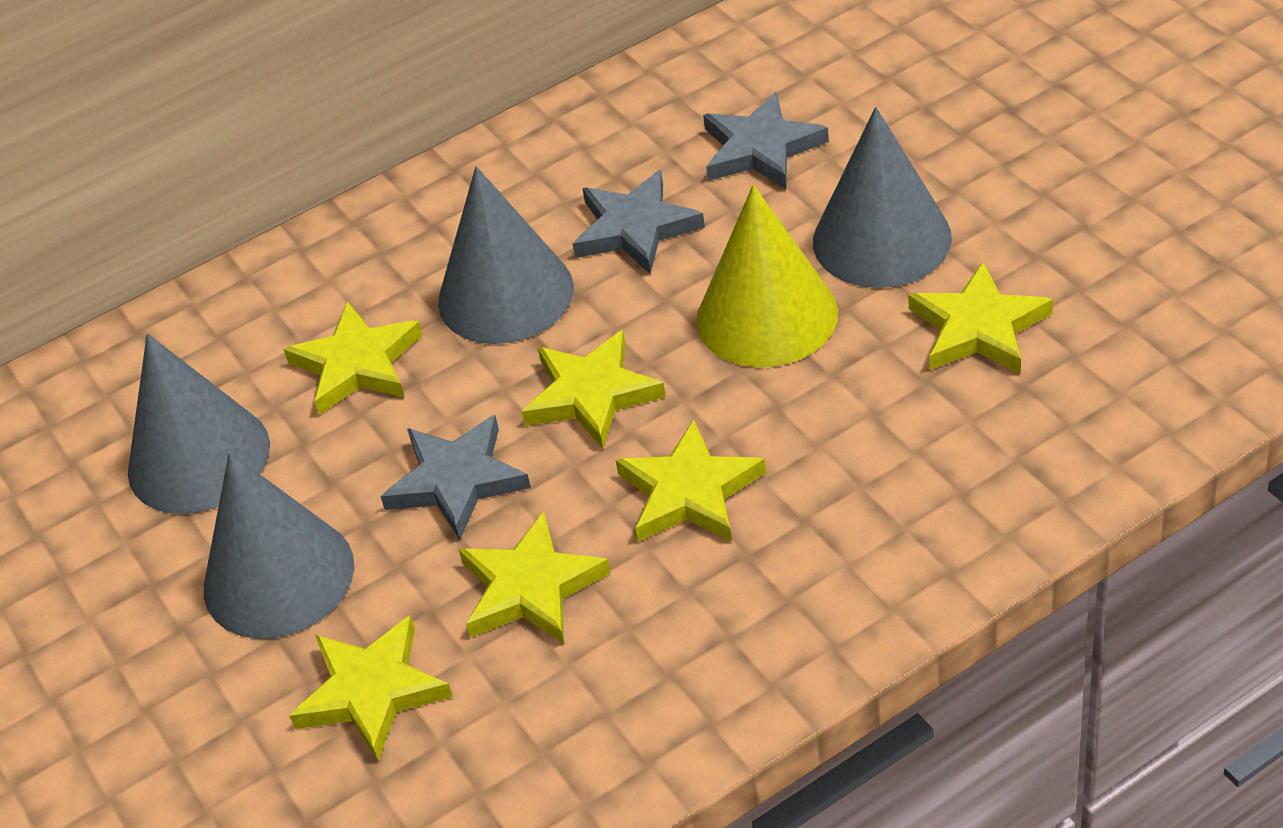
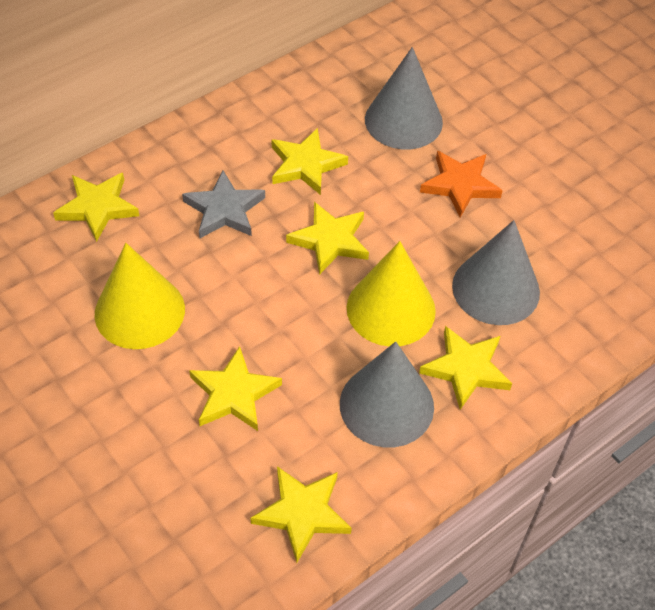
grey cone: [128,333,270,514] [204,452,354,639] [438,166,574,344] [813,107,952,288] = 4 -> [340,342,434,447] [365,47,443,149] [452,220,540,325] = 3
grey star: [380,415,531,540] [573,170,705,274] [703,92,829,189] = 3 -> [182,170,265,238] = 1
orange star: none = 0 -> [420,151,503,217] = 1
yellow cone: [696,185,838,367] = 1 -> [95,243,185,349] [347,241,436,346] = 2

